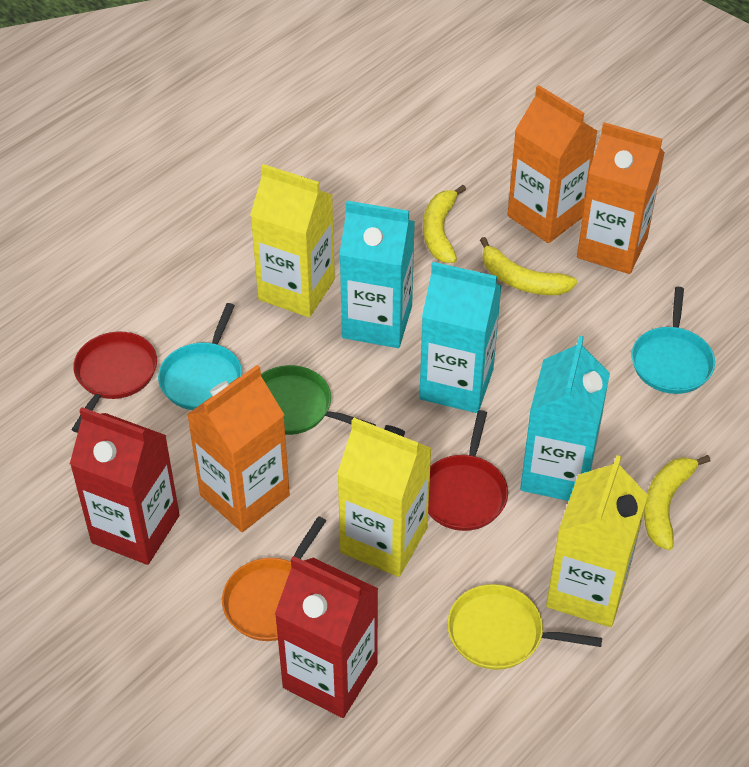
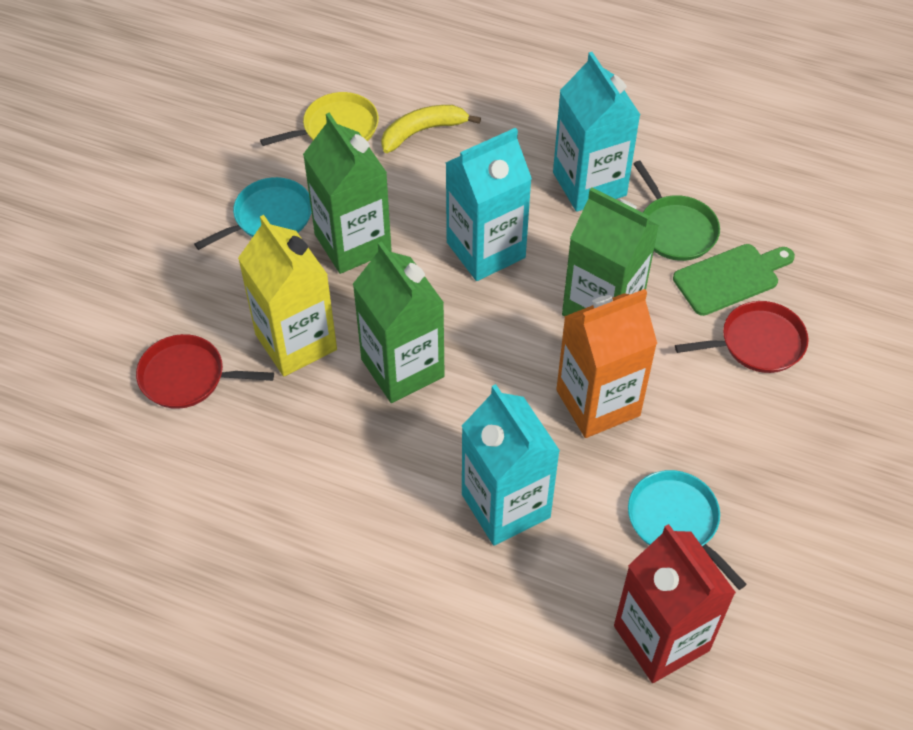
green carton: none = 0 -> [303,113,392,274] [353,241,445,403] [562,187,659,316] = 3
green cutting board: none = 0 -> [673,244,795,316] = 1
orange carton: [187,365,290,532] [508,85,597,243] [577,122,665,274] = 3 -> [556,289,657,438] = 1
orange pan: [222,516,326,641] = 1 -> none = 0
red carton: [70,407,180,565] [275,556,378,718] = 2 -> [614,524,736,683] = 1
yellow banana: [423,185,466,263] [480,237,577,295] [644,455,711,550] = 3 -> [381,105,481,153] = 1
yellow carton: [250,164,335,317] [337,418,432,577] [546,455,648,627] = 3 -> [238,215,337,376] = 1

